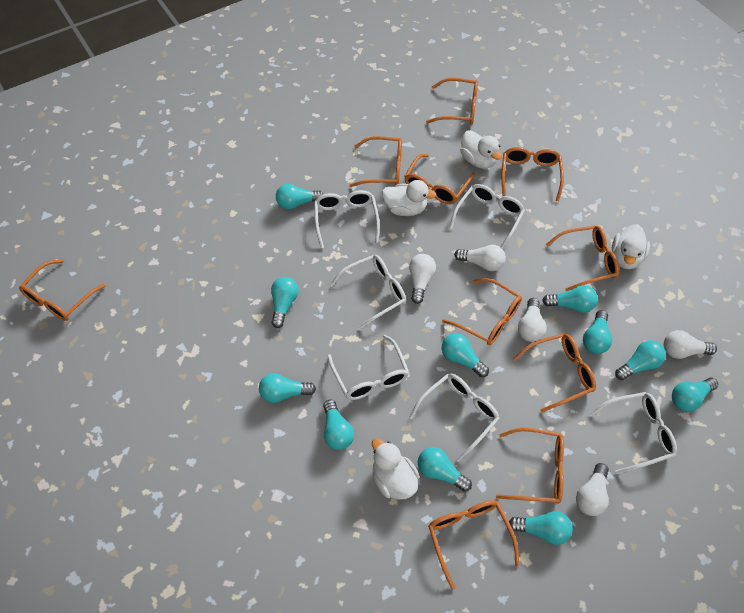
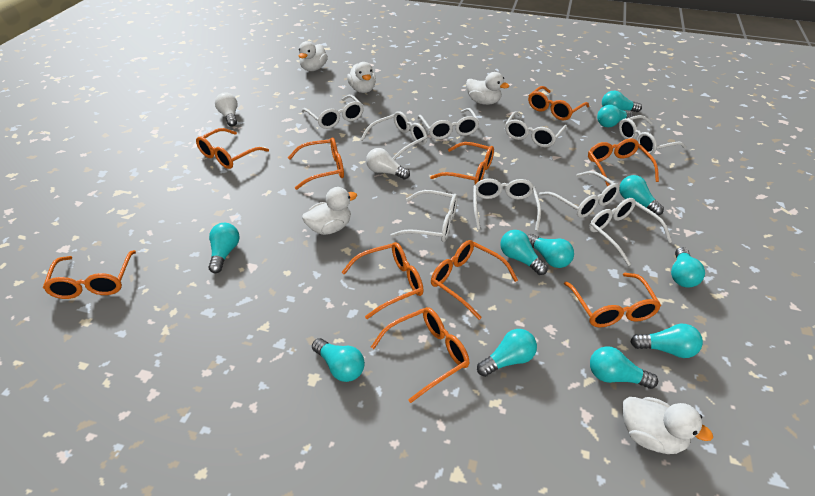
white duck: [372,438,420,500] [382,180,436,216] [460,130,502,168] [612,224,650,269] = 4 -> [299,41,328,71] [302,187,357,235] [347,62,376,93] [466,72,509,105] [622,397,713,454] = 5
white glasses: [314,190,380,248] [328,335,409,400] [330,255,406,330] [409,373,500,462] [449,184,525,249] [590,392,677,474] = 6 -> [302,95,364,129] [360,111,427,160] [391,190,458,242] [418,108,479,140] [473,178,541,231] [505,111,567,147] [539,171,620,218] [589,198,672,266] [619,115,686,155] = 9
white light bulb: [409,254,436,304] [454,245,506,271] [518,298,547,342] [576,463,609,516] [664,330,717,359] = 5 -> [215,92,237,127] [366,148,410,179] = 2

